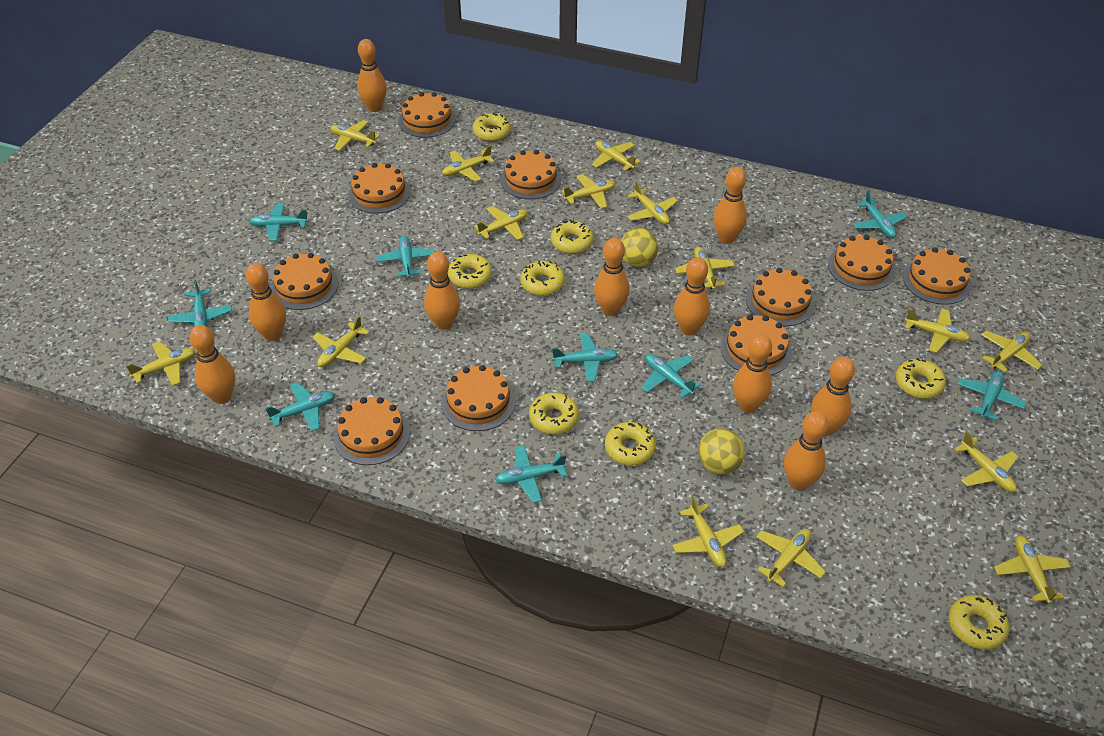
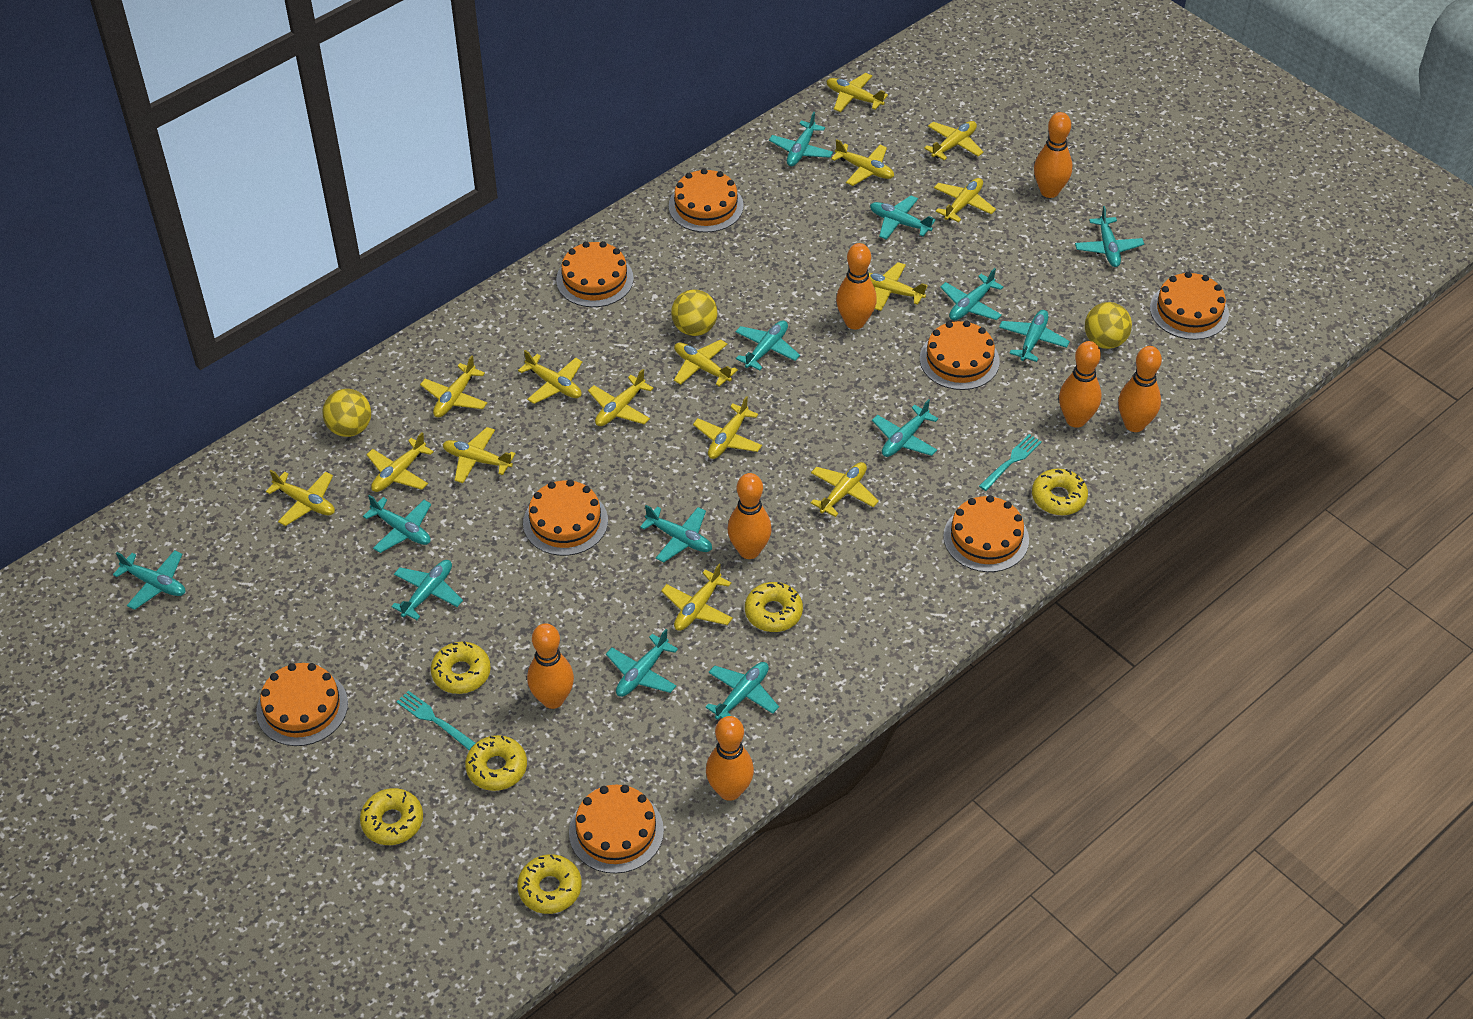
orange bowling pin: [189,325,235,404] [245,263,286,341] [357,39,387,112] [424,252,460,330] [594,238,630,316] [674,257,710,335] [713,167,747,244] [733,334,772,413] [784,411,828,491] [811,357,855,436] = 10 -> [527,623,574,709] [706,716,754,801] [727,473,772,559] [836,243,877,329] [1034,112,1072,198] [1059,341,1101,428] [1118,346,1162,432] = 7
orange cake: [271,253,338,310] [333,397,410,465] [348,163,411,214] [398,92,456,138] [441,365,516,431] [500,150,561,199] [721,315,792,375] [746,268,815,326] [828,235,895,291] [903,247,972,305] = 10 -> [256,663,348,746] [523,479,608,556] [556,241,634,307] [569,785,664,874] [669,168,744,233] [920,321,1000,390] [943,495,1029,572] [1150,272,1229,340] = 8
turquoise fork: none = 0 -> [396,691,475,750] [979,434,1042,491] = 2
turquoise plane: [168,280,232,327] [249,203,309,241] [265,382,335,432] [376,235,436,278] [496,445,567,503] [552,333,618,382] [641,354,701,398] [853,190,908,238] [958,371,1026,421] = 9 -> [113,550,185,610] [363,495,431,553] [391,560,463,620] [606,629,678,697] [640,505,712,563] [705,662,779,720] [735,320,800,371] [769,112,833,166] [870,195,936,240] [872,399,938,457] [940,268,1003,320] [999,310,1070,362] [1075,206,1144,267] = 13
yellow ball: [621,228,658,267] [698,428,745,475] = 2 -> [322,389,371,437] [671,289,718,336] [1085,302,1132,349] = 3
yellow donut: [448,254,492,288] [472,113,511,142] [520,261,565,296] [529,392,579,434] [551,220,594,254] [605,422,656,465] [896,358,946,399] [948,595,1010,650] = 8 -> [360,788,423,845] [431,641,491,694] [465,735,527,791] [517,854,582,914] [745,582,803,632] [1032,469,1088,515] = 6

